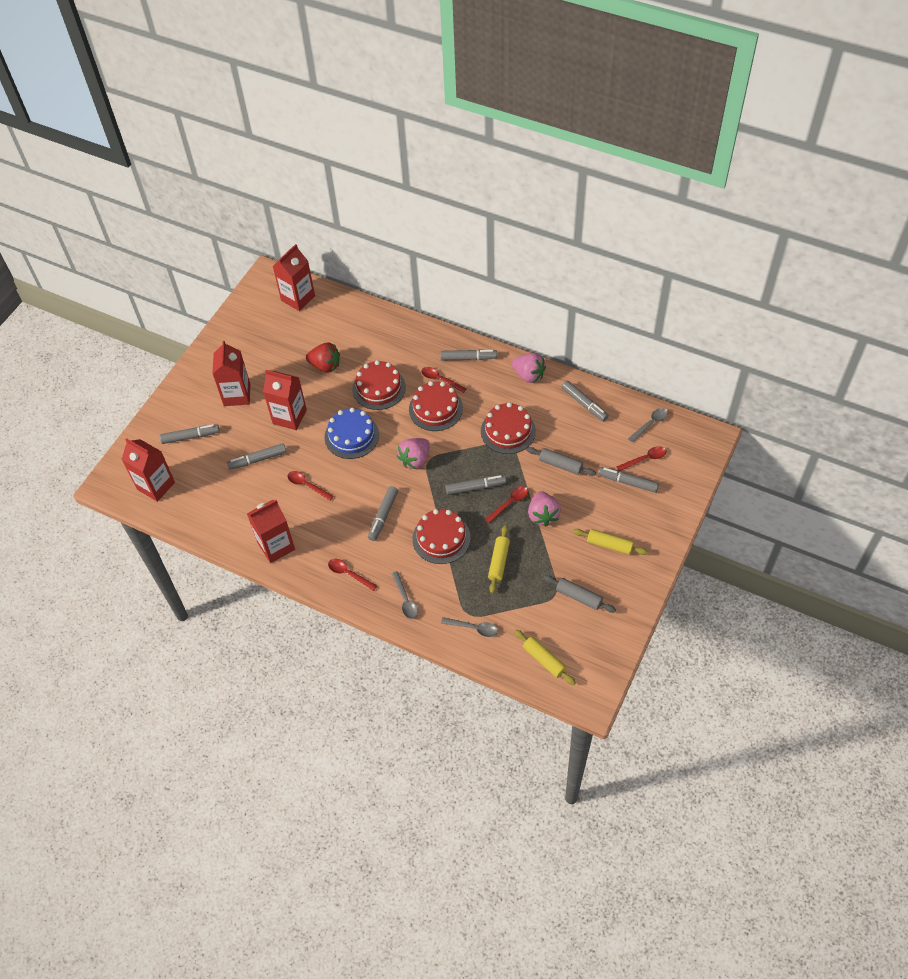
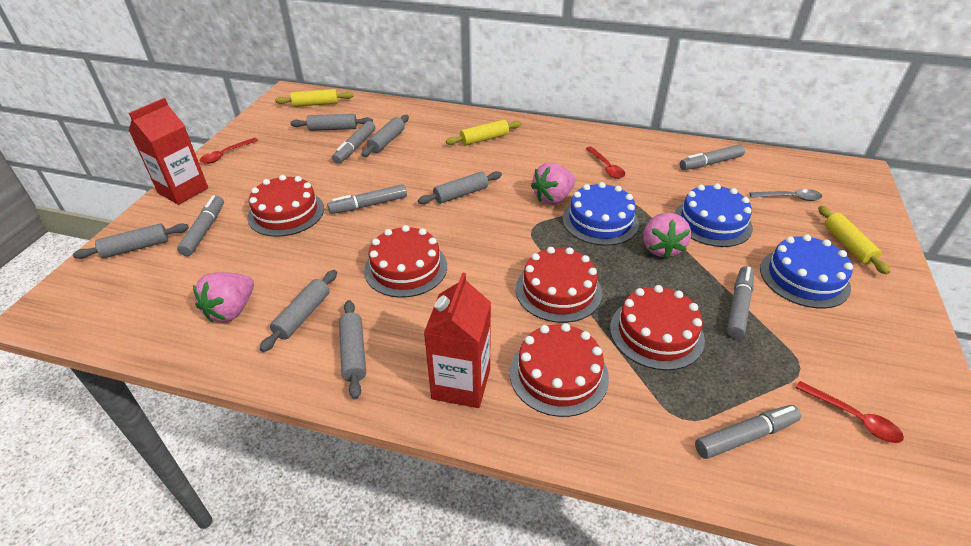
blue cake: [324,408,379,459] = 1 -> [562,182,639,246] [674,183,753,247] [760,234,853,308] = 3
grey marker: [160,424,220,444] [227,443,286,470] [368,486,398,541] [441,349,497,360] [445,475,506,495] [562,381,609,421] [598,467,659,493] = 7 -> [177,196,224,256] [327,184,407,214] [332,121,375,164] [680,144,745,170] [695,405,801,459] [727,266,754,339] = 6
grey rolling pin: [527,447,596,476] [544,575,616,613] = 2 -> [73,223,189,259] [260,270,337,352] [290,114,373,131] [339,300,366,399] [361,115,409,157] [418,171,502,204] = 6
grey spoon: [392,571,418,619] [441,617,498,637] [628,408,668,442] = 3 -> [749,189,822,201] = 1
red cake: [352,360,406,410] [409,381,463,431] [412,509,471,564] [481,402,536,454] = 4 -> [247,175,324,237] [364,225,447,298] [510,323,609,417] [516,247,602,323] [610,285,705,370] = 5
red carton: [122,438,175,502] [212,341,250,406] [247,500,295,563] [263,370,307,430] [273,244,315,311] = 5 -> [129,98,208,205] [424,272,491,408] = 2
red spoon: [287,471,333,501] [328,559,377,591] [421,367,467,393] [485,486,528,523] [616,446,666,471] = 5 -> [200,138,259,164] [586,147,625,179] [796,381,904,443] = 3
red strawberry: [306,343,340,373] = 1 -> none = 0

